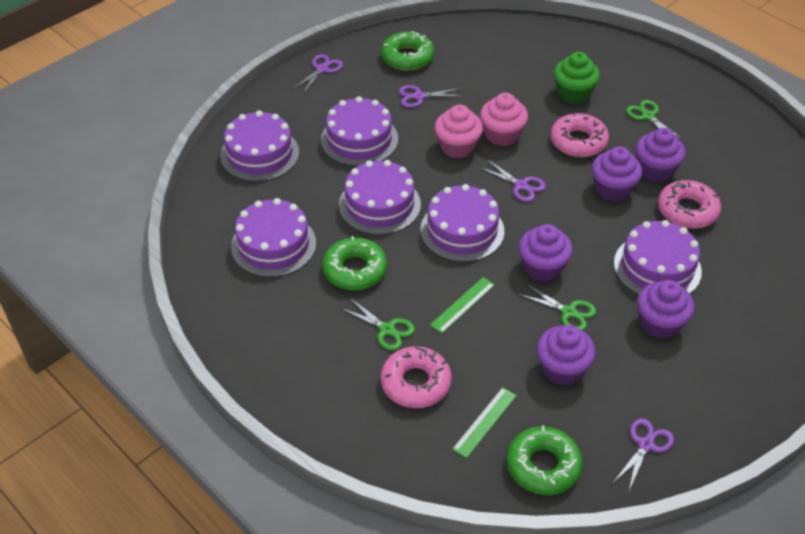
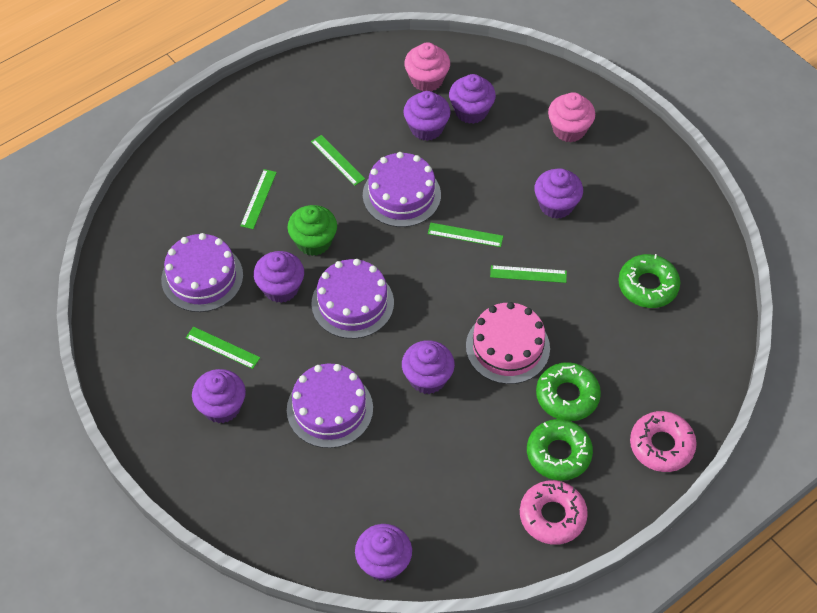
green ruler: [430,277,495,333] [452,387,517,458] = 2 -> [186,327,260,369] [240,169,277,229] [311,135,365,186] [428,223,503,247] [490,265,567,283] = 5
green scissors: [341,298,415,350] [519,284,596,331] [626,100,682,139] = 3 -> none = 0
pink cake: none = 0 -> [466,302,550,384] = 1
pink donut: [381,346,452,408] [550,112,609,157] [658,180,721,229] = 3 -> [520,480,588,545] [630,411,697,472] = 2
purple cake: [220,110,299,182] [231,198,316,277] [321,96,398,166] [339,160,421,235] [420,184,504,262] [614,220,702,295] = 6 -> [161,233,243,312] [287,364,373,448] [311,259,394,339] [363,152,441,227] = 4
purple cupcake: [519,224,573,282] [537,325,596,385] [592,146,642,202] [635,128,686,182] [637,280,694,339] = 5 -> [192,369,246,423] [254,251,304,303] [355,524,412,581] [402,340,455,394] [403,91,451,141] [449,74,496,124] [534,168,583,219] = 7
purple scissors: [293,54,343,94] [398,85,464,108] [479,159,546,202] [613,418,674,490] = 4 -> none = 0

